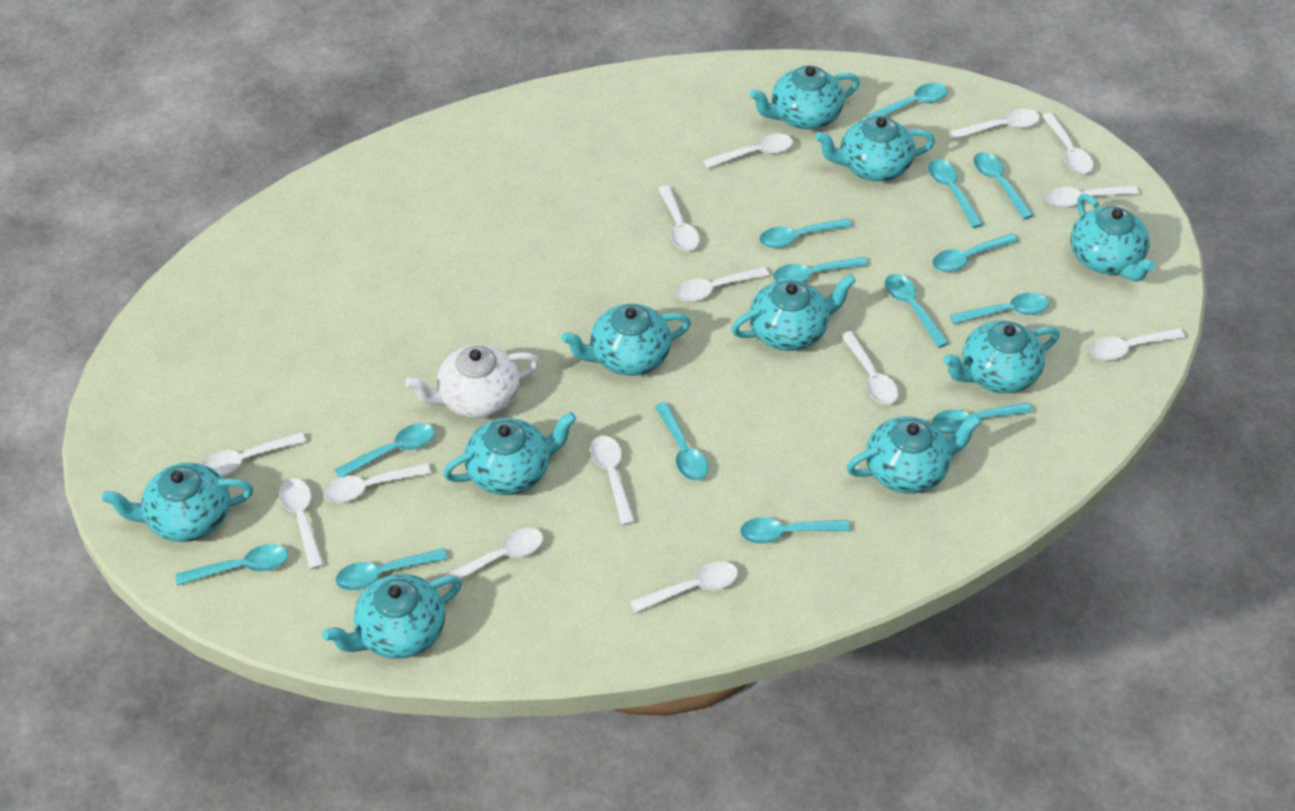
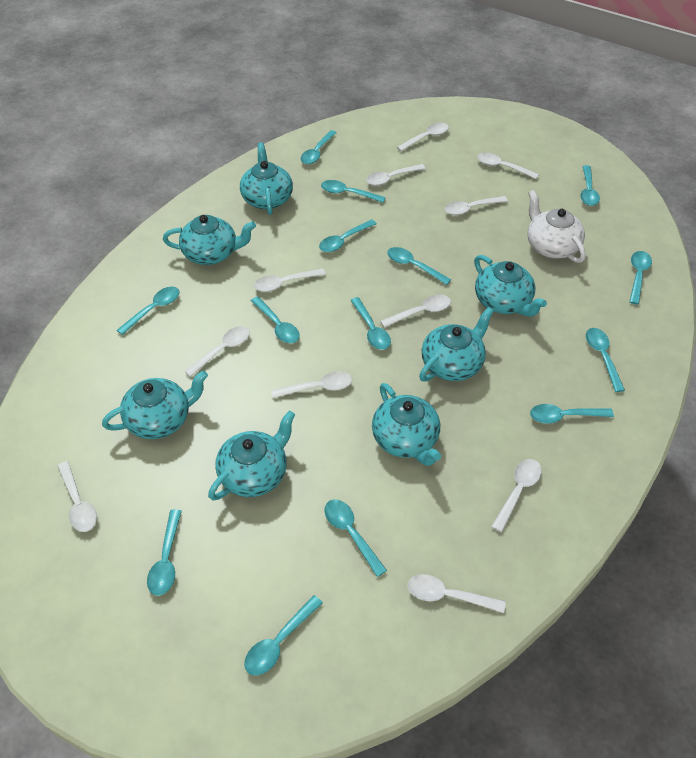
turquoise teapot: [102,463,253,542] [322,574,462,659] [443,412,576,495] [561,304,691,376] [731,274,856,351] [750,66,860,129] [815,116,935,181] [846,415,982,494] [943,320,1060,393] [1070,194,1155,282] = 10 -> [102,371,208,439] [163,215,256,265] [208,410,295,500] [240,142,293,215] [372,383,441,466] [419,307,494,381] [474,255,547,317] = 7
white spoon: [202,432,306,476] [279,478,324,569] [323,463,431,502] [441,528,543,588] [590,436,635,525] [630,561,738,613] [658,185,700,251] [675,267,769,302] [703,134,793,168] [840,331,898,404] [951,109,1040,139] [1042,113,1094,173] [1046,186,1139,207] [1090,328,1185,360] = 14 -> [58,461,97,532] [184,326,250,377] [254,269,326,292] [271,371,352,398] [366,164,426,186] [380,295,451,328] [397,122,449,151] [407,574,506,613] [445,196,508,215] [477,152,539,179] [491,459,542,532] = 11

